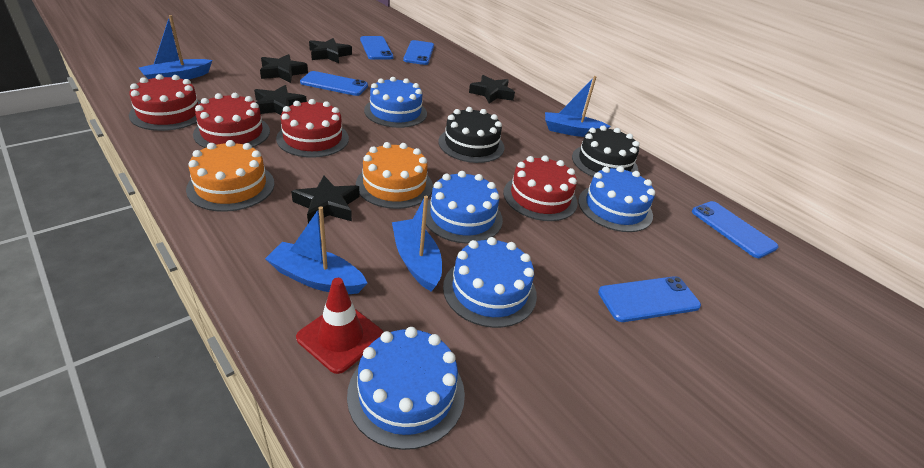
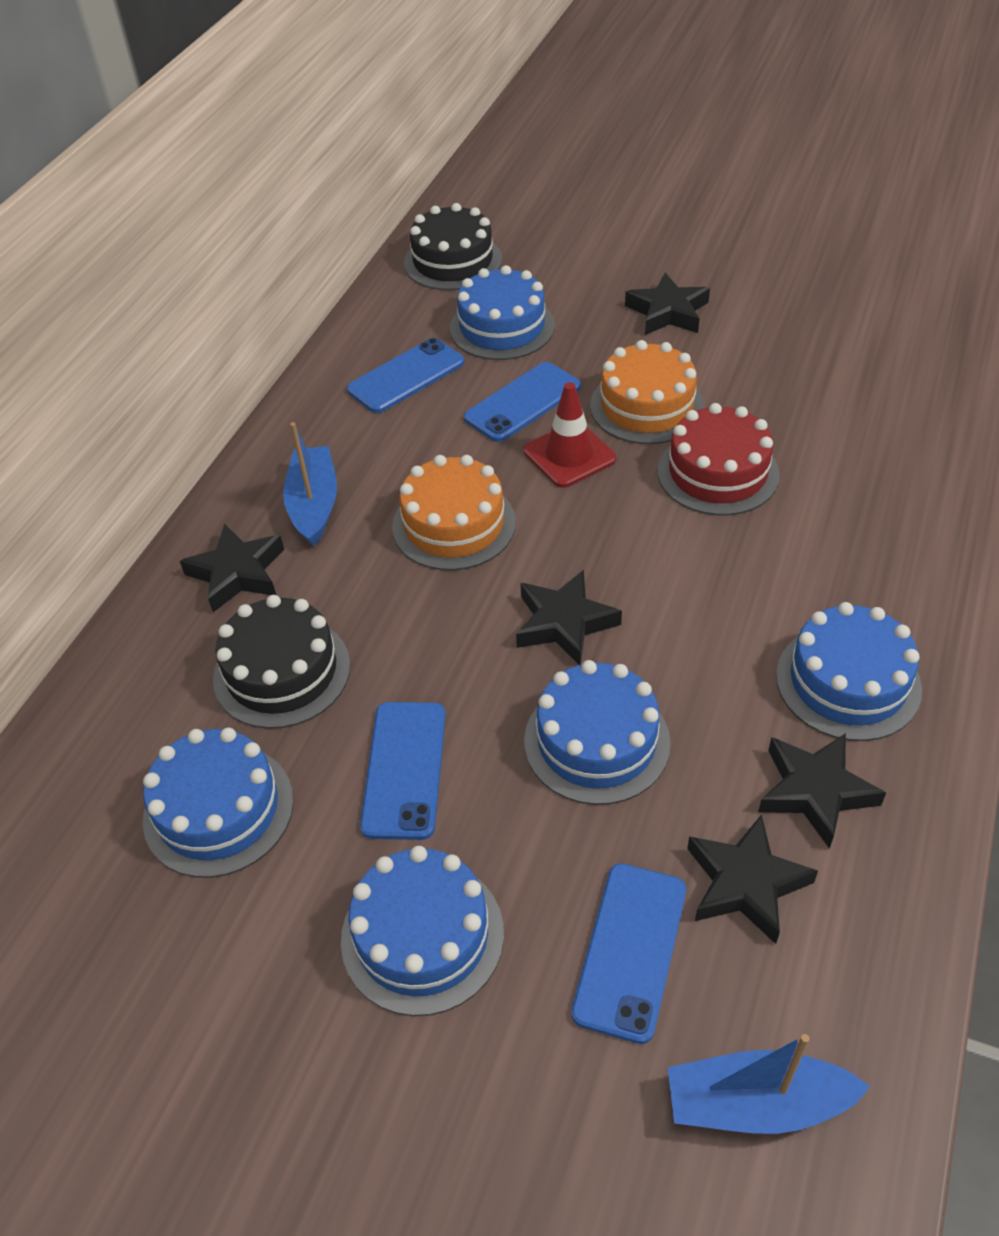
blue boat: [139,15,212,79] [265,206,367,294] [392,196,442,291] [545,76,611,137] = 4 -> [283,422,337,547] [668,1034,870,1134] = 2
blue phone: [300,71,368,96] [360,36,394,60] [403,40,434,65] [598,276,701,322] [692,201,778,258] = 5 -> [347,338,464,413] [360,702,446,840] [464,362,581,442] [571,863,686,1044] = 4
red cake: [129,74,201,131] [193,93,270,148] [276,99,349,158] [503,155,578,221] = 4 -> [657,403,780,515] = 1

